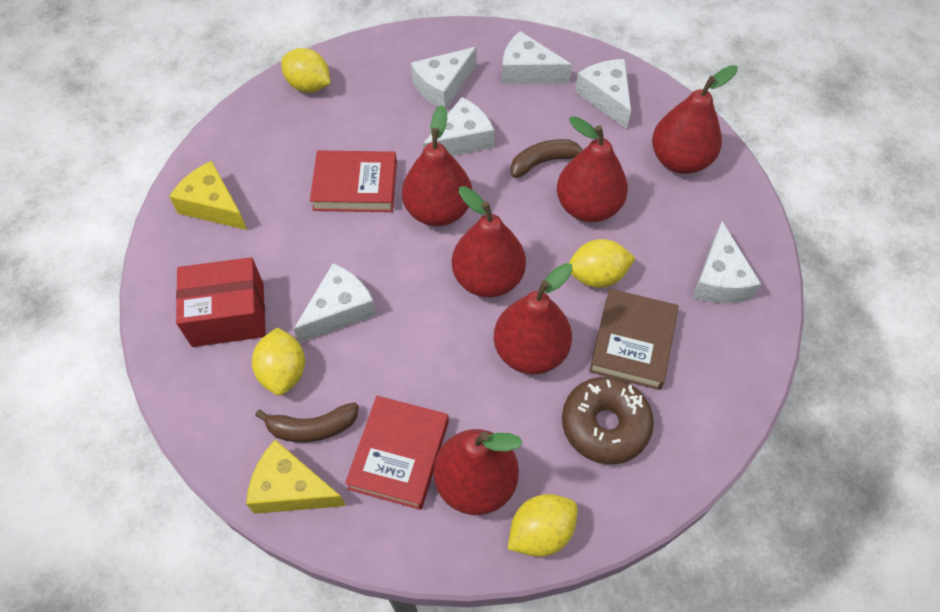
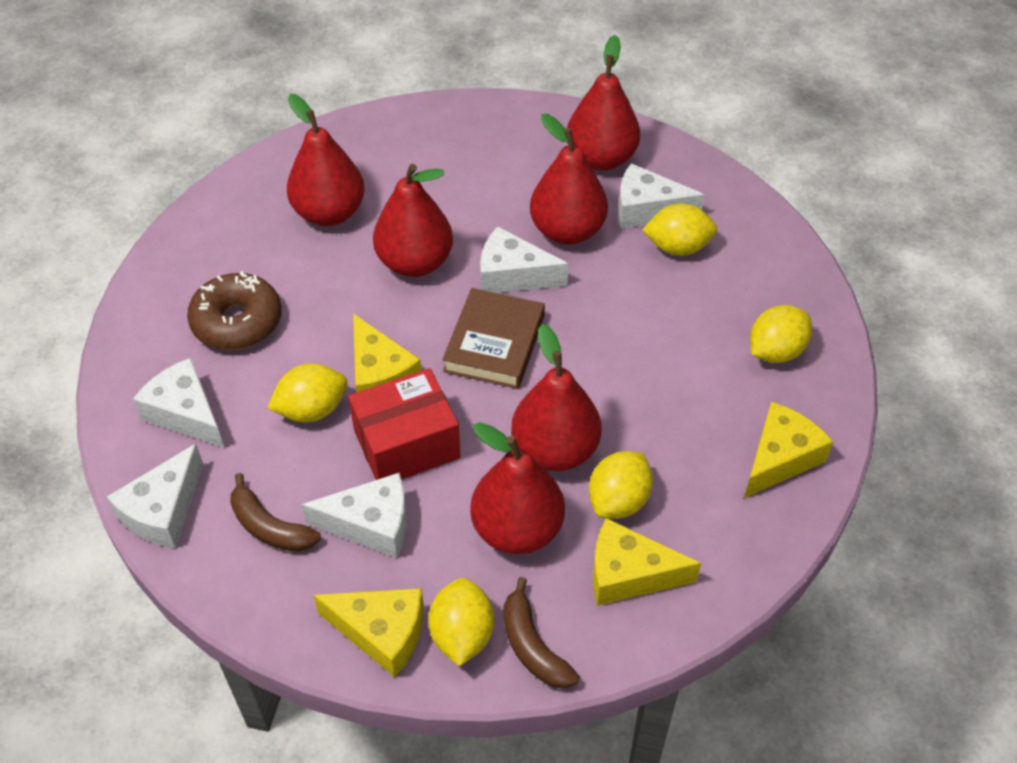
red book: [310,151,397,212] [345,396,449,510] = 2 -> none = 0
white cheese: [294,263,376,343] [411,47,477,108] [423,97,494,156] [502,31,572,84] [575,59,631,129] [693,221,761,303] = 6 -> [107,444,203,548] [133,358,224,448] [302,473,407,558] [480,226,569,293] [618,163,704,228] = 5
yellow cheese: [169,161,247,230] [246,440,346,514] = 2 -> [313,588,424,677] [353,314,422,392] [593,518,701,606] [744,402,833,498] = 4
yellow lemon: [252,327,305,395] [281,48,330,93] [508,494,578,557] [569,239,636,288] = 4 -> [267,364,347,422] [428,578,494,667] [589,451,653,519] [642,203,717,256] [750,305,812,363] = 5

